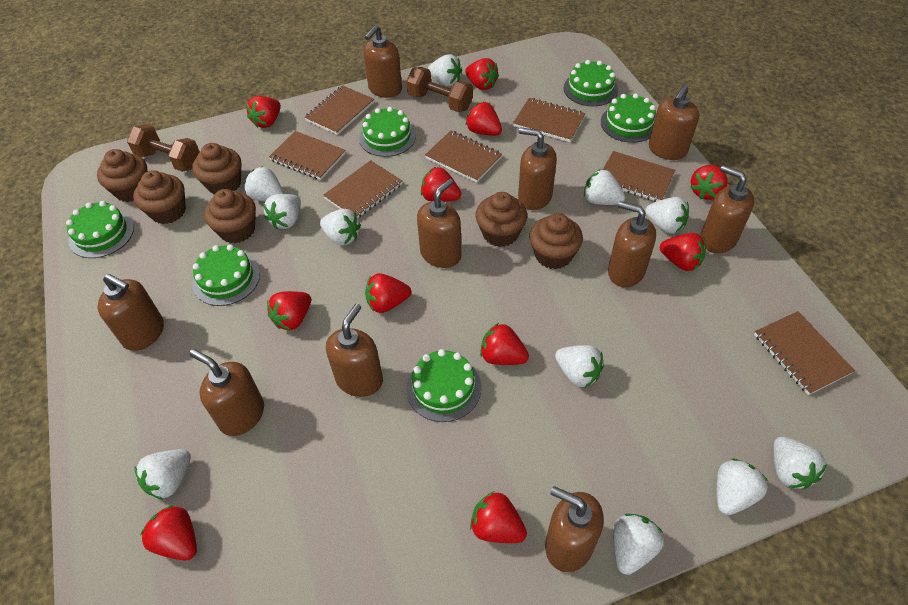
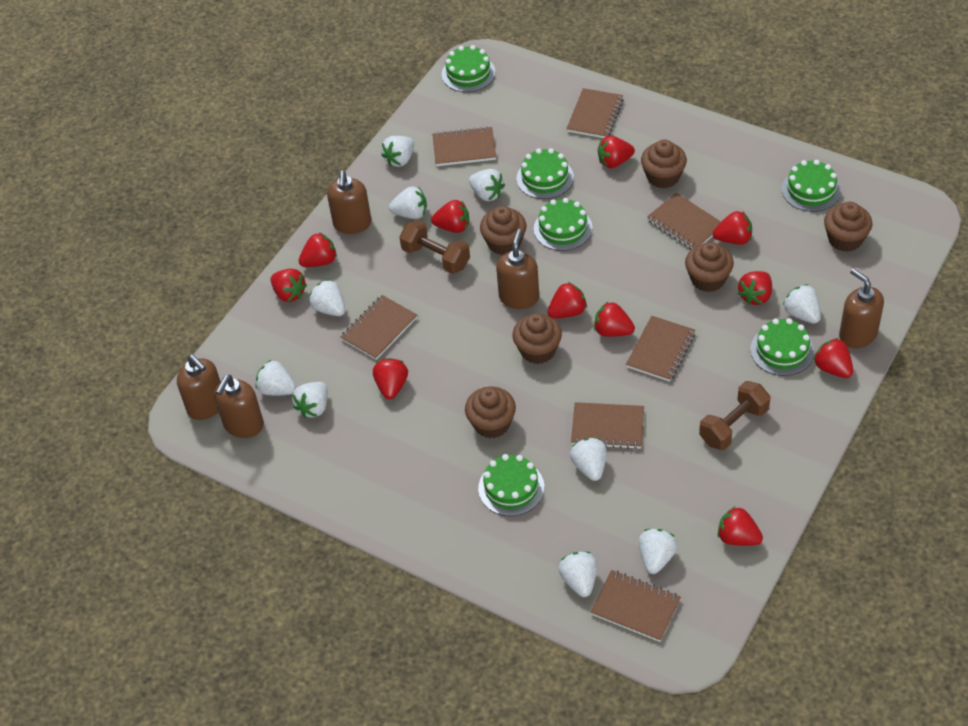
brown soap dispenser: [98,274,164,351] [189,349,264,436] [326,304,383,397] [363,25,402,98] [417,178,462,268] [518,127,557,210] [545,486,604,572] [608,201,656,287] [649,85,699,160] [700,165,754,253] = 10 -> [177,355,221,420] [214,375,264,438] [327,171,372,234] [496,229,539,309] [839,268,884,348] = 5
white strawberry: [135,449,191,500] [244,166,284,201] [263,194,301,229] [320,209,361,245] [428,54,462,87] [555,345,604,387] [584,169,625,205] [613,514,664,575] [645,197,689,234] [717,459,768,515] [773,437,827,489] = 11 -> [255,360,296,396] [292,382,328,418] [309,279,345,316] [381,136,414,167] [389,186,427,219] [469,169,505,201] [558,551,597,597] [570,438,607,481] [639,529,677,574] [783,284,821,324] = 10

